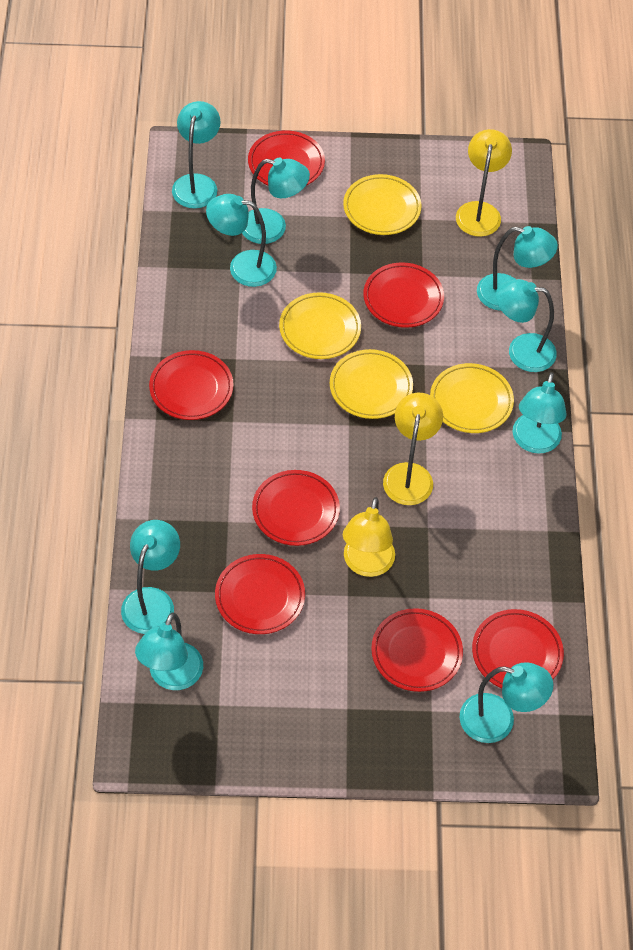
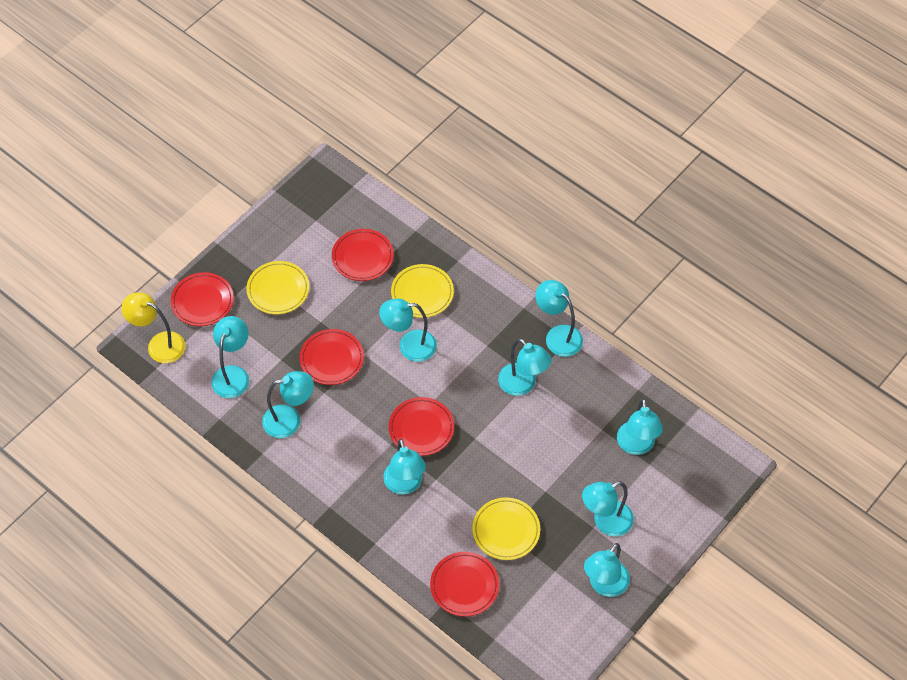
red plate: [149,350,234,420] [215,554,305,634] [248,131,325,185] [252,470,340,546] [363,262,444,328] [371,608,463,692] [472,609,564,688] = 7 -> [171,272,234,326] [300,329,364,385] [332,229,394,281] [389,397,454,456] [430,552,499,617] = 5
yellow lamp: [343,497,395,577] [383,393,443,505] [456,129,512,237] = 3 -> [122,292,185,363] = 1
yellow plate: [279,292,361,359] [330,349,413,419] [343,174,422,235] [430,363,514,433] = 4 -> [246,261,309,314] [391,264,454,318] [472,497,540,560] = 3

